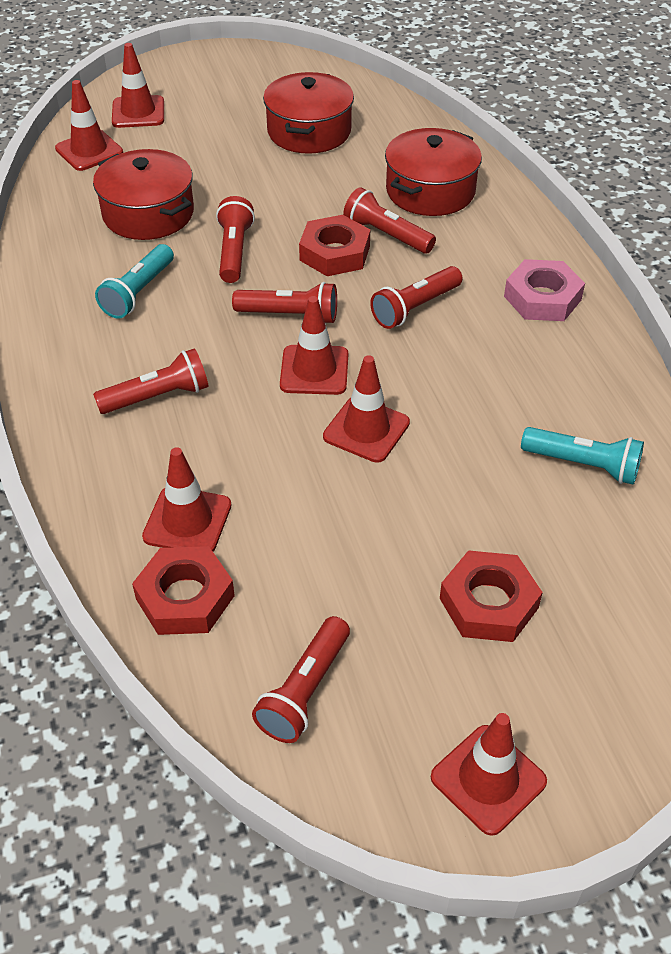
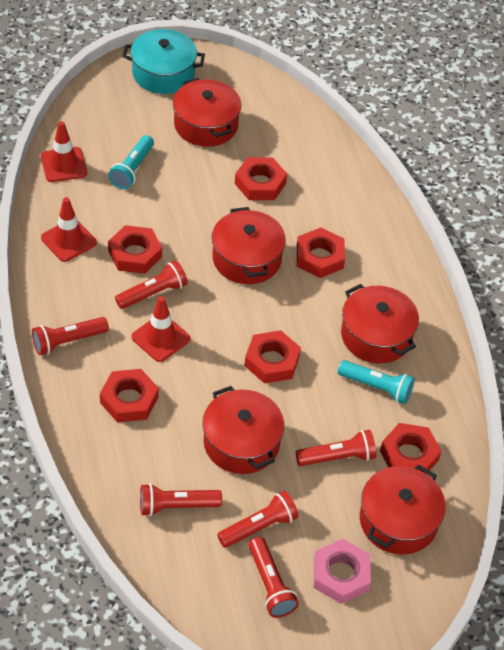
red nut: [132,546,235,635] [299,215,370,276] [440,550,543,642] = 3 -> [100,369,159,423] [108,225,162,274] [235,157,287,200] [245,330,301,383] [297,228,345,278] [380,423,442,474] = 6
red pot: [93,149,194,240] [263,72,354,154] [385,128,482,216] = 3 -> [173,78,242,147] [202,386,284,474] [212,207,286,284] [341,284,419,364] [360,464,446,555] = 5
red traffic cone: [55,80,123,171] [112,43,164,128] [142,447,231,552] [280,296,348,395] [323,355,410,463] [431,713,547,836] = 6 -> [41,121,87,182] [41,197,97,262] [131,296,190,362] = 3
turquoise pot: none = 0 -> [122,29,205,94] = 1

